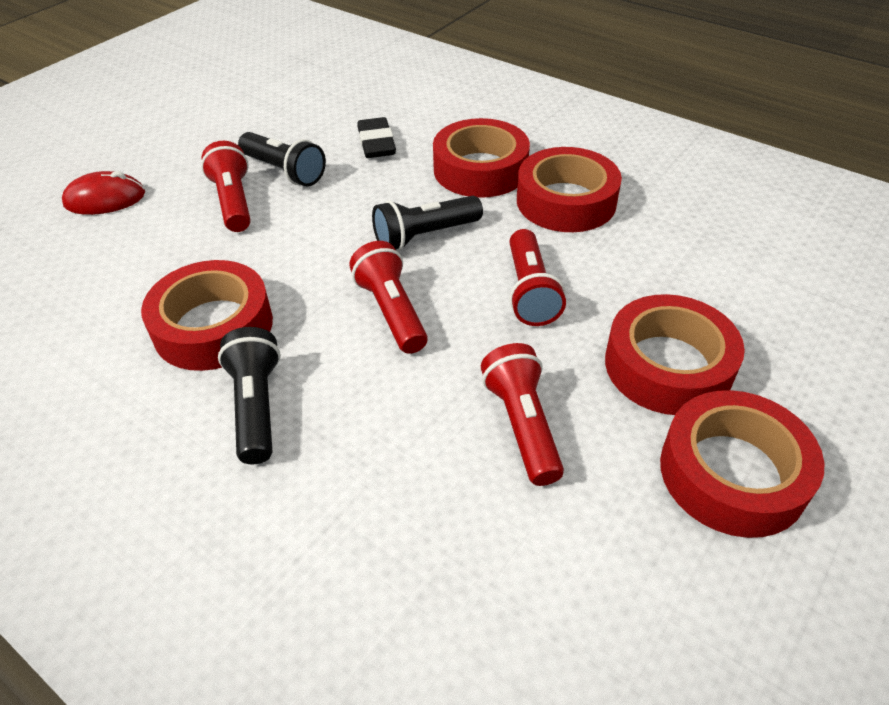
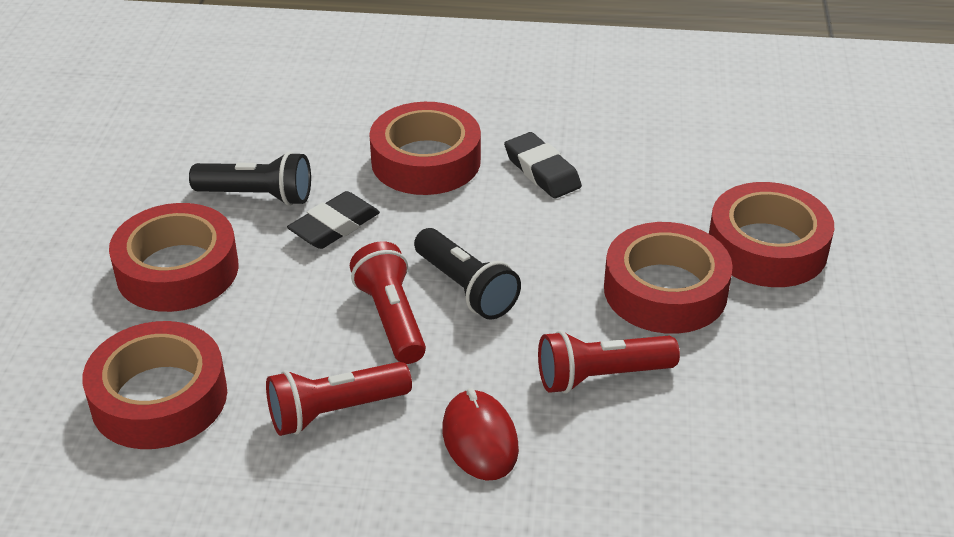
black eraser: [357,117,396,158] = 1 -> [287,191,380,249] [504,132,582,199] = 2
black flashlight: [218,327,281,464] [238,132,326,187] [372,196,483,251] = 3 -> [189,152,311,206] [414,228,521,320] = 2
red flashlight: [201,141,251,232] [349,241,428,354] [481,343,564,486] [509,229,566,326] = 4 -> [266,362,412,436] [350,241,426,364] [538,330,680,394] = 3

